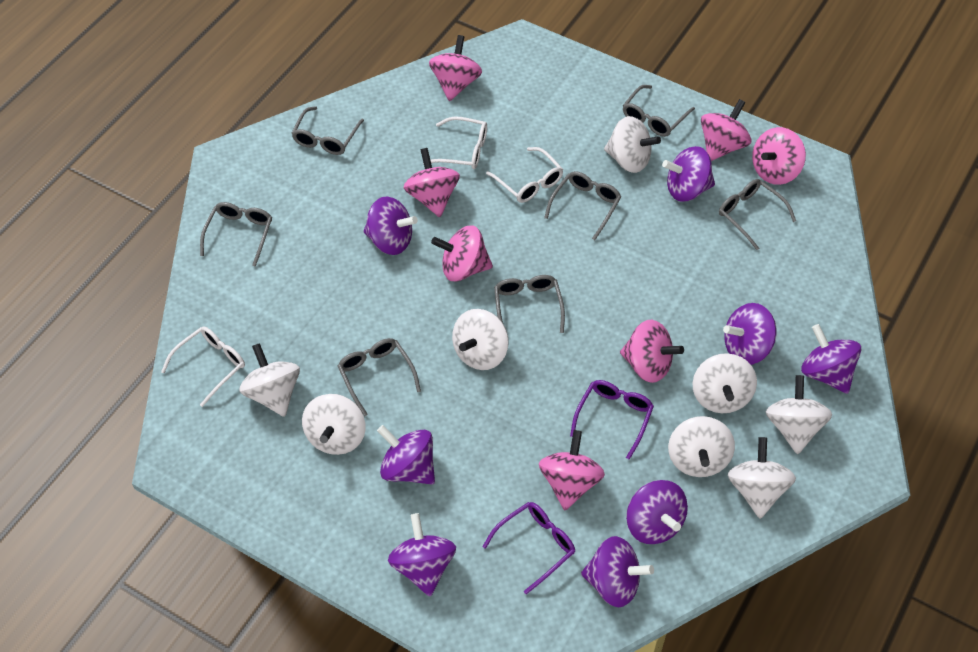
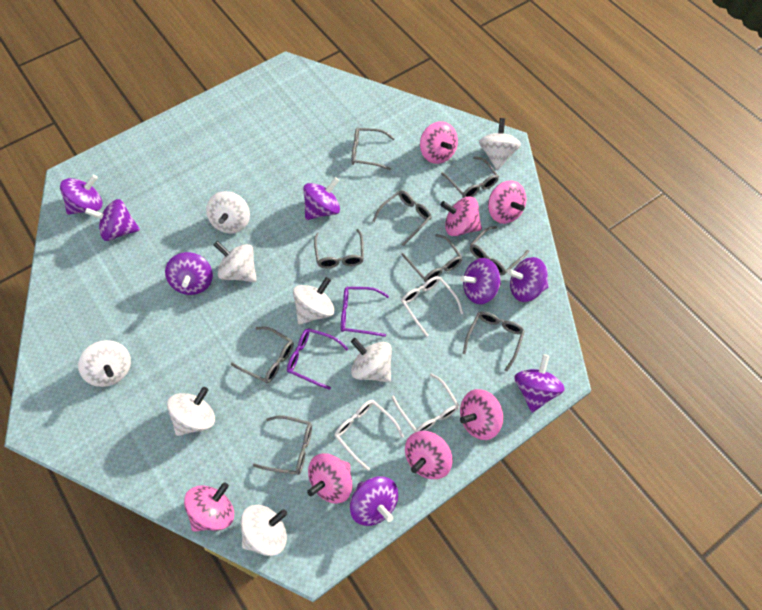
grey glasses: [200,202,272,267] [292,106,364,155] [338,338,421,417] [494,275,565,333] [544,171,621,240] [623,85,695,137] [719,179,796,250] = 7 -> [231,327,294,383] [253,416,312,475] [314,229,364,268] [351,128,395,170] [373,190,432,246] [401,234,463,282] [441,156,499,198] [463,311,525,372] [470,226,529,275] = 9

